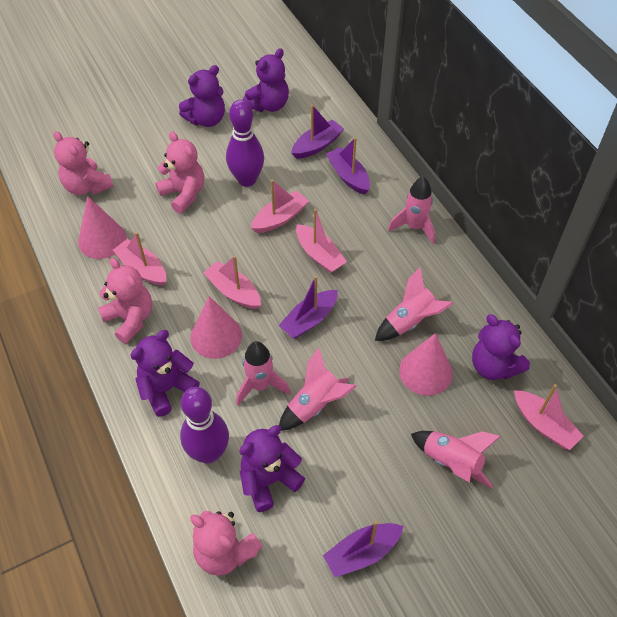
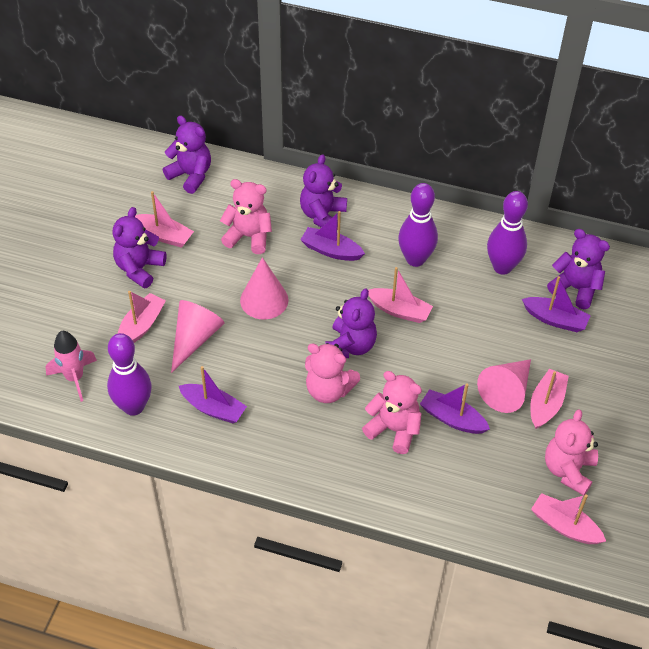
pink rocket: [236,341,290,406] [279,348,357,431] [375,267,453,341] [388,177,435,244] [411,431,501,488] = 5 -> [46,331,97,402] = 1
purple bowling pin: [180,387,229,464] [226,100,264,187] = 2 -> [107,333,152,416] [398,183,438,267] [487,191,528,275] = 3

